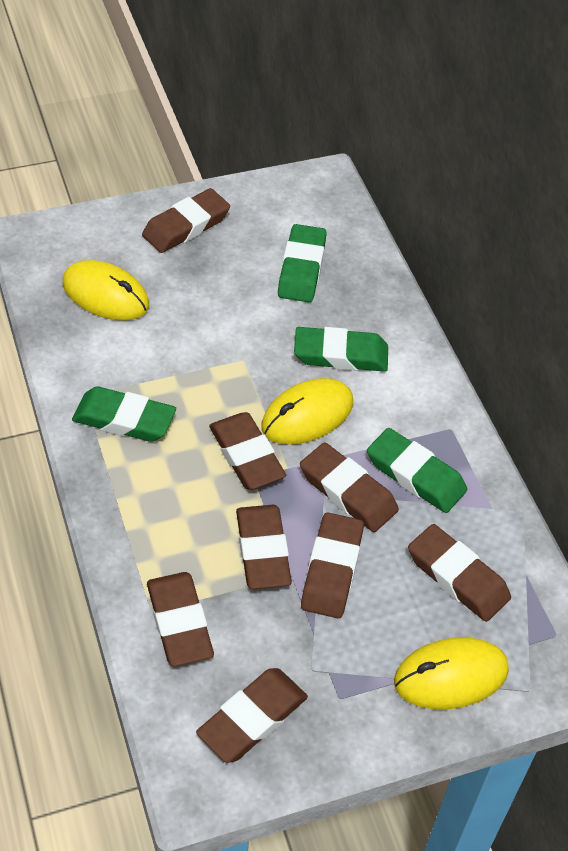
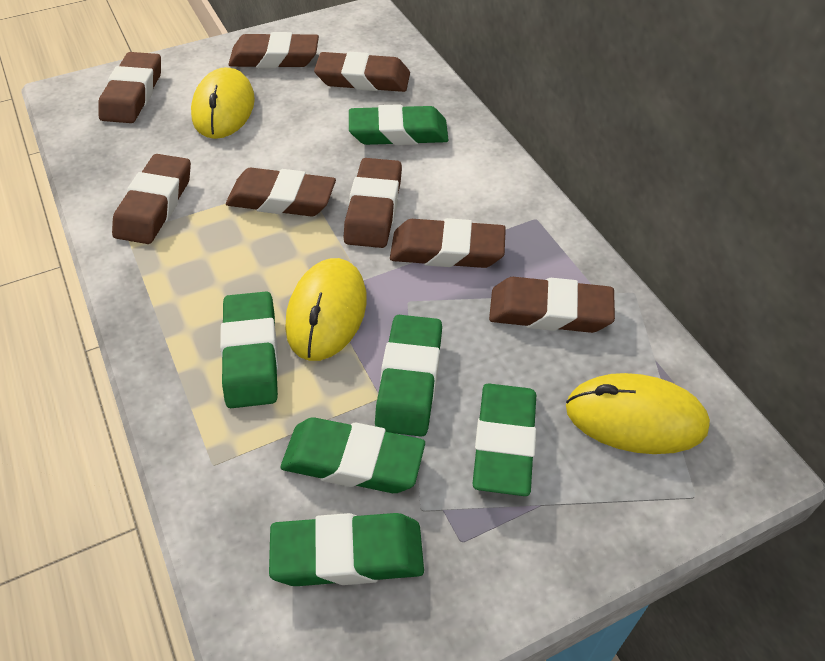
green eraser: [72,386,176,442] [278,224,327,302] [294,327,388,372] [367,428,467,513] = 4 -> [220,291,278,408] [269,513,424,586] [281,417,425,493] [349,104,448,145] [375,315,442,437] [473,383,536,496] = 6

